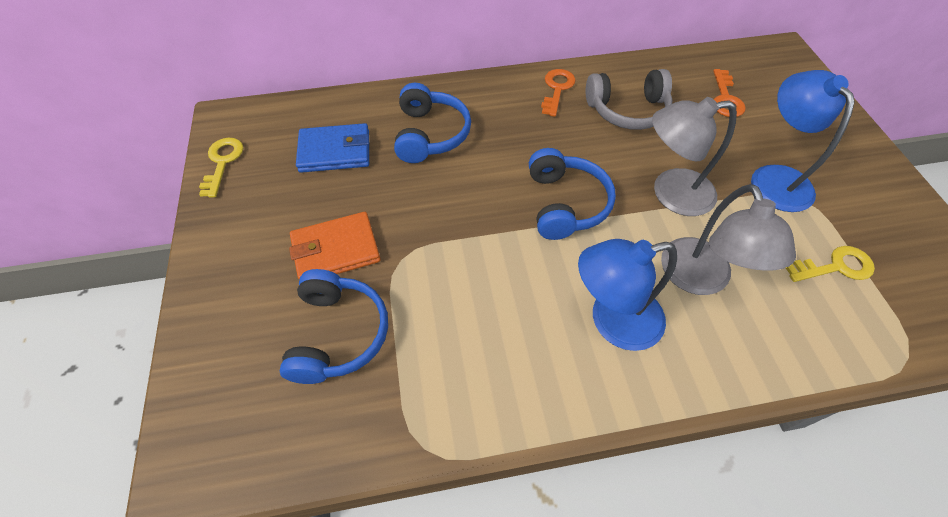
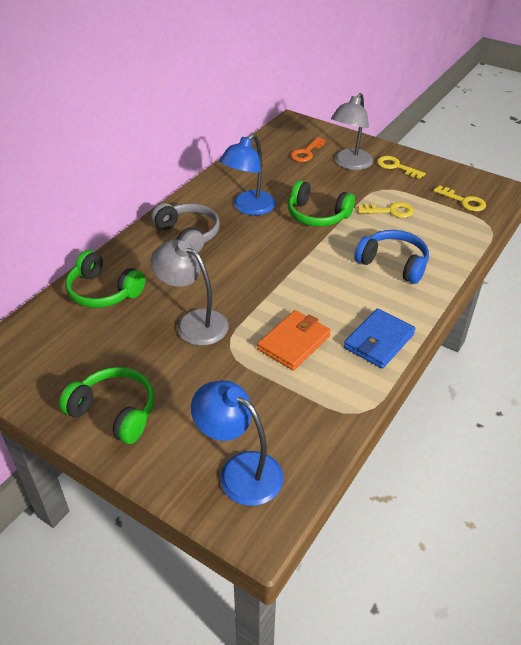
blue headphones: [280,269,388,384] [394,83,471,163] [529,148,616,240] = 3 -> [354,230,429,284] = 1
green headphones: none = 0 -> [59,367,154,444] [65,250,145,308] [288,180,355,227] = 3
orange key: [541,69,575,117] [713,69,746,117] = 2 -> [290,137,326,162] = 1
yellow key: [199,138,243,198] [786,246,875,282] = 2 -> [358,202,414,218] [377,156,426,179] [434,185,486,211] = 3

